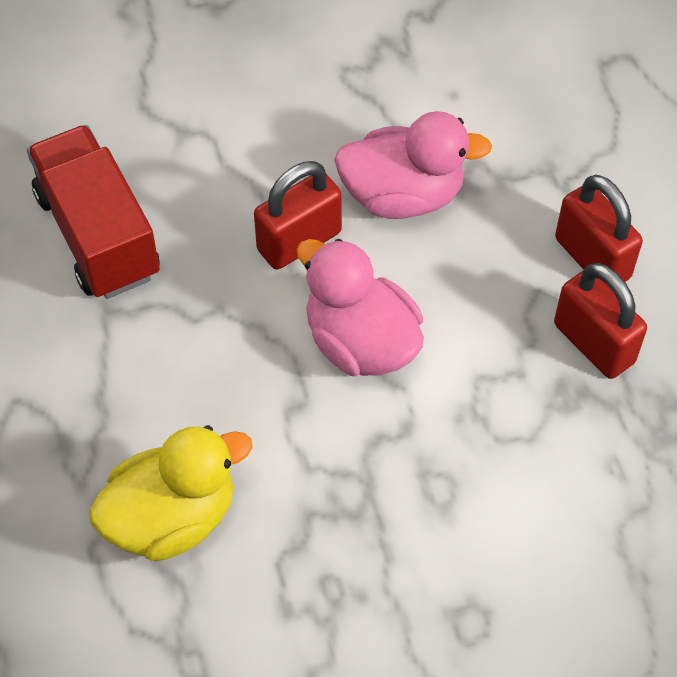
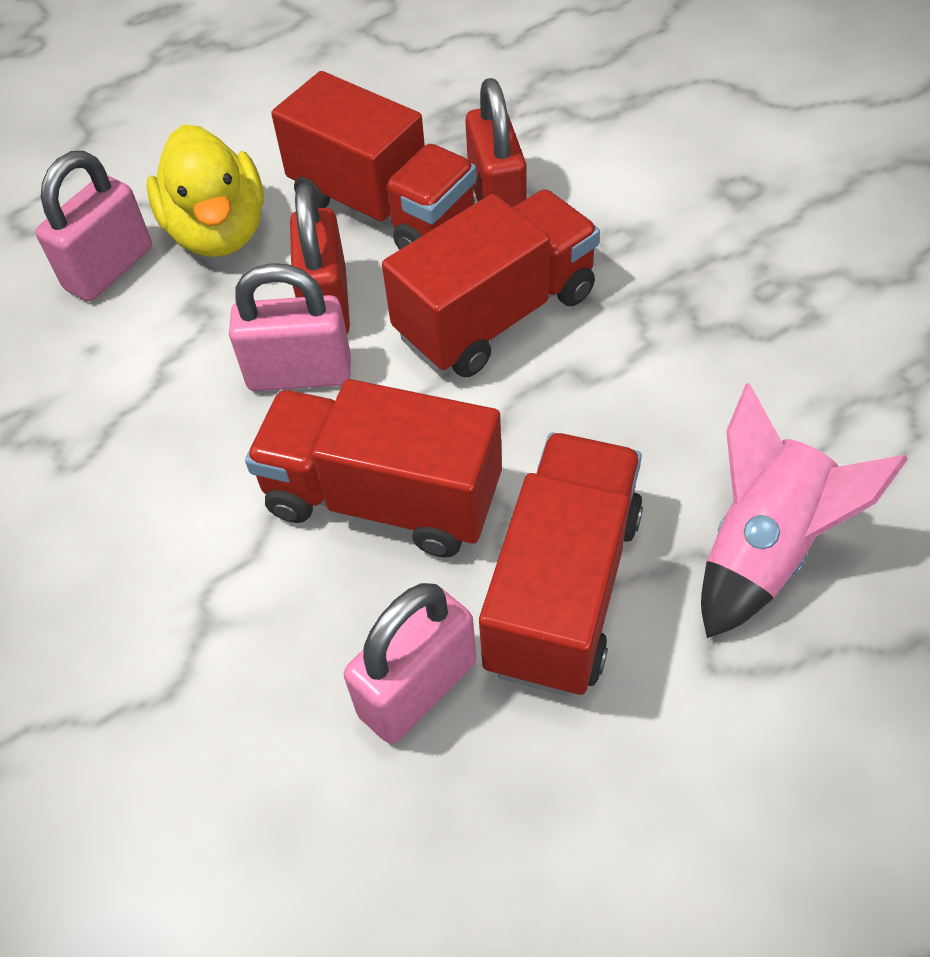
pink duck: [297,239,424,376] [334,111,492,219] = 2 -> none = 0
pink padlock: none = 0 -> [36,151,152,301] [229,263,351,391] [344,583,476,744] = 3
pink rocket: none = 0 -> [701,383,908,638] = 1
red padlock: [254,161,342,270] [554,263,647,379] [555,175,643,282] = 3 -> [290,183,350,334] [465,78,527,208] = 2
red truck: [27,125,160,299] = 1 -> [245,379,502,558] [271,71,477,250] [382,189,600,377] [479,433,643,696] = 4

